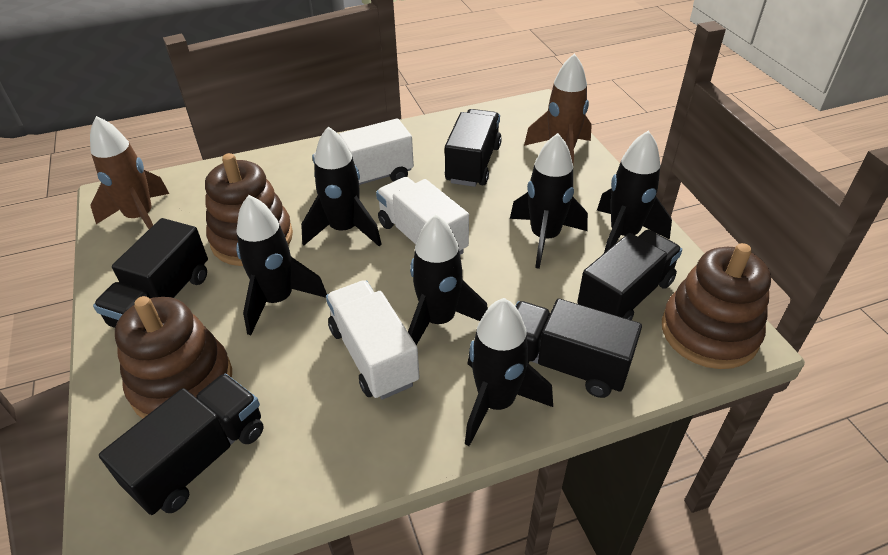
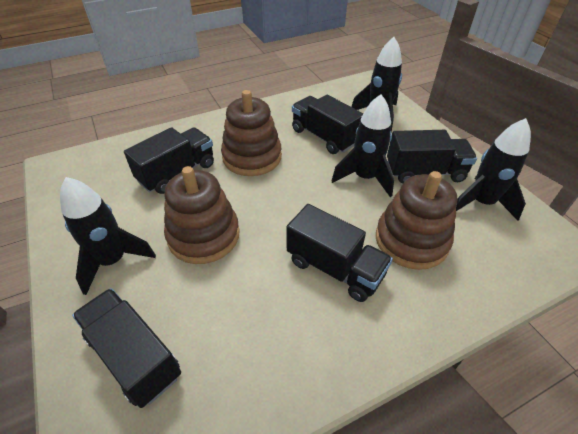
black rocket: [236,195,327,335] [301,126,382,247] [408,215,488,345] [465,298,553,446] [510,133,588,269] [597,131,672,253] = 6 -> [60,177,156,295] [332,94,394,197] [352,37,402,132] [456,118,531,221] = 4
brown rocket: [90,116,169,229] [524,53,592,163] = 2 -> none = 0
white truck: [312,118,414,185] [326,280,420,400] [376,177,469,255] = 3 -> none = 0

